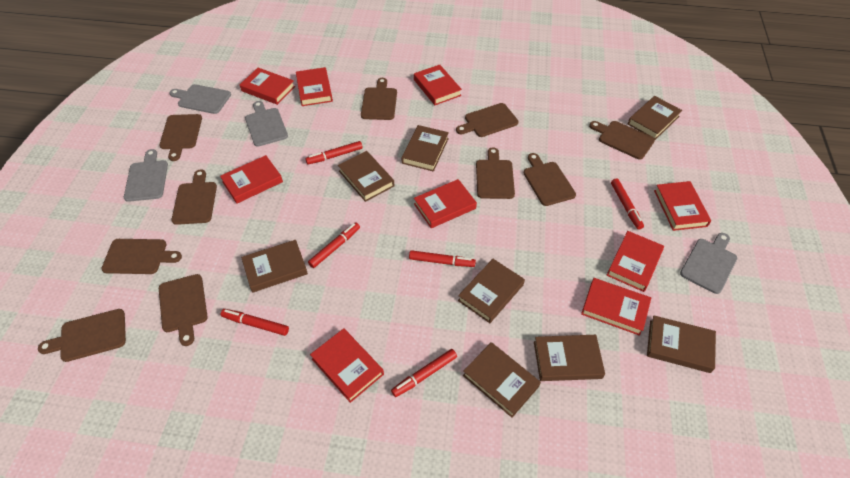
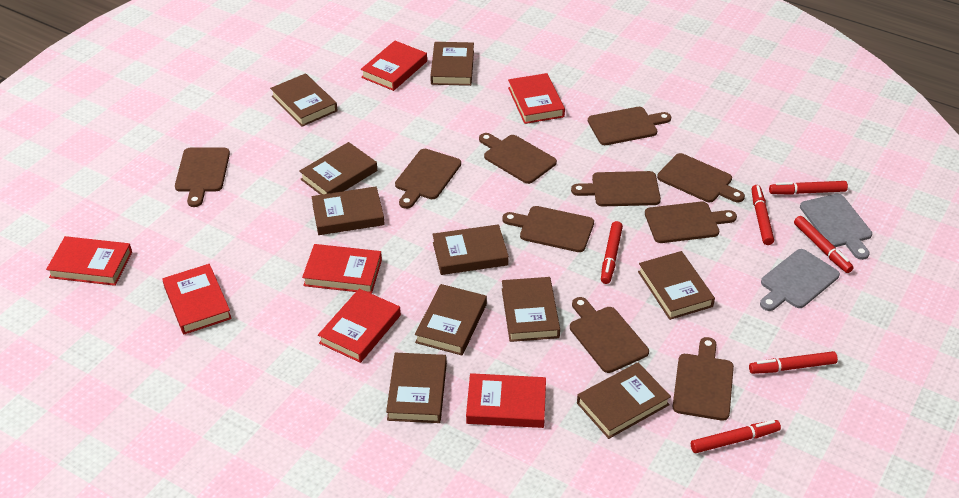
brown book: [241,240,308,293] [338,151,394,202] [401,125,449,172] [458,259,525,323] [463,342,541,418] [534,335,605,381] [628,96,682,140] [647,315,716,373] = 8 -> [270,73,337,127] [299,142,377,195] [311,187,385,235] [386,353,447,423] [415,284,487,355] [430,42,474,86] [432,224,509,275] [502,277,560,342] [577,362,671,439] [638,251,715,320] = 10
grey cutting board: [124,149,168,202] [169,84,231,114] [245,101,288,147] [680,233,737,294] = 4 -> [760,249,840,311] [800,194,872,260] = 2
red book: [220,155,283,204] [240,68,295,105] [296,67,333,106] [310,328,384,403] [414,65,462,105] [414,179,477,228] [581,278,651,336] [607,231,664,292] [654,181,711,231] = 9 -> [46,236,132,286] [162,264,232,334] [302,244,382,294] [318,289,401,363] [361,41,427,91] [466,373,546,428] [508,73,565,124] = 7

